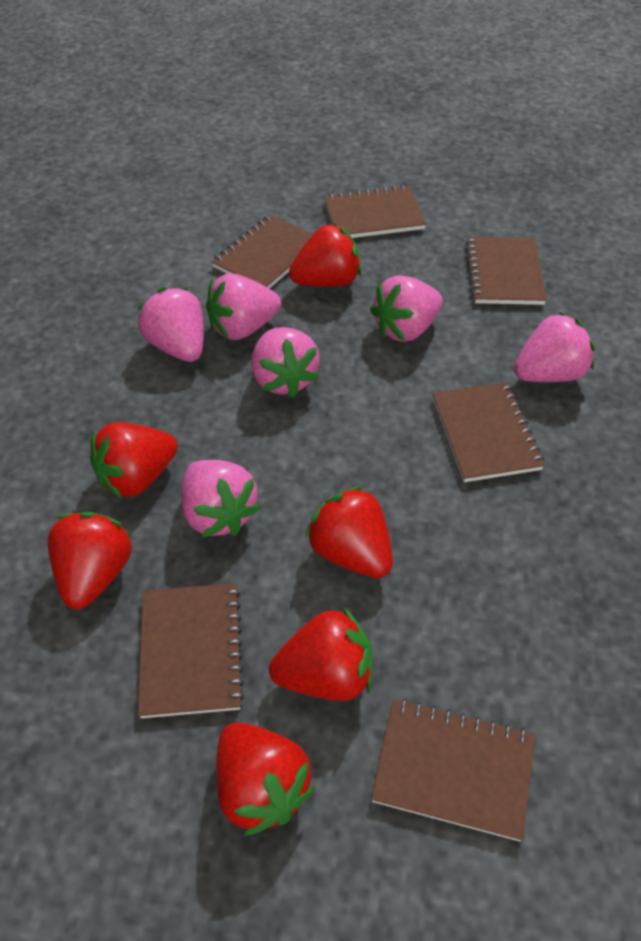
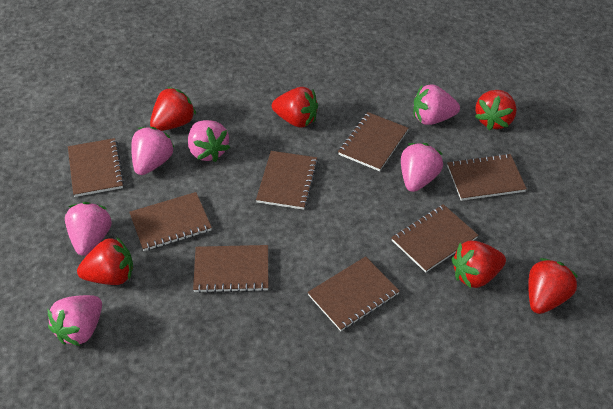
brown notebook: [138,583,245,718] [211,215,313,289] [324,185,426,238] [371,699,535,841] [432,382,545,482] [466,237,547,305] = 6 -> [68,138,124,197] [129,192,212,251] [193,245,268,293] [256,151,318,210] [308,256,400,331] [338,112,408,171] [391,204,478,273] [447,153,527,201] = 8

